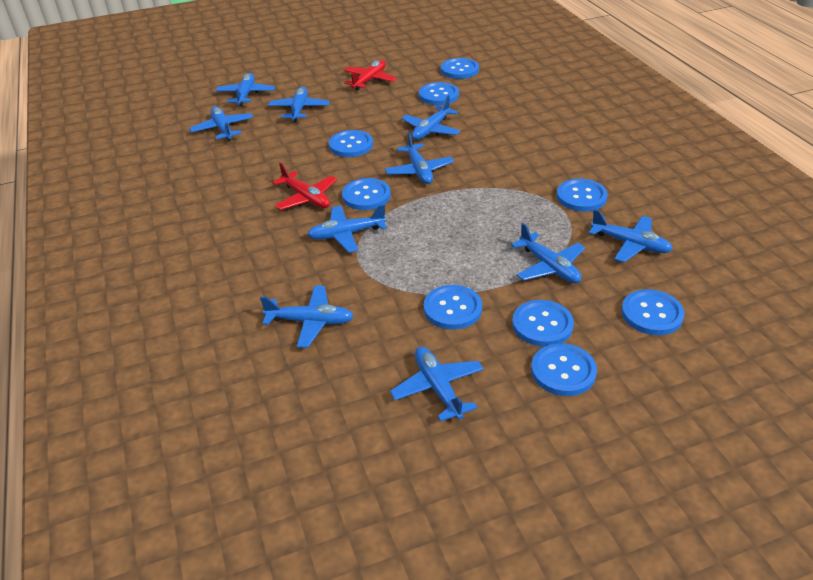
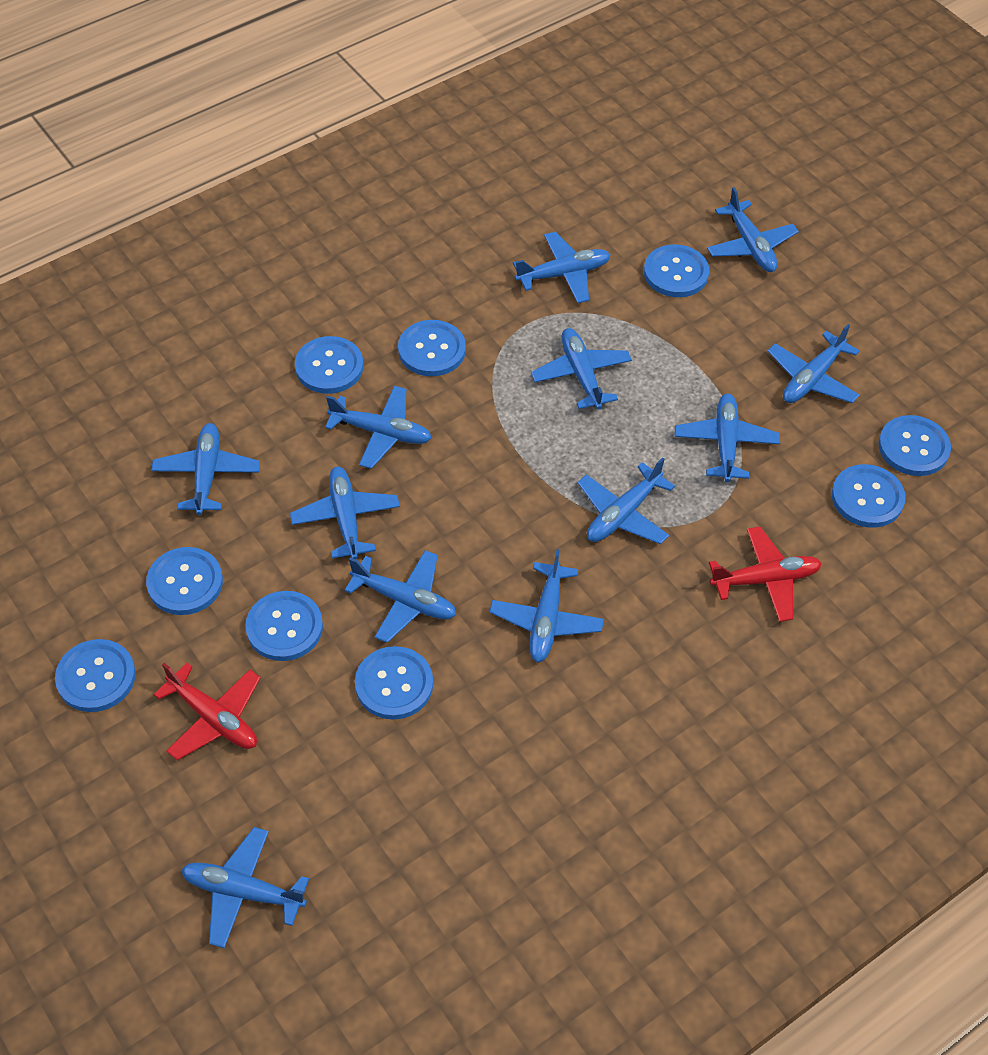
blue plane: [189,106,253,141] [216,73,275,106] [260,285,354,348] [268,87,330,122] [307,204,387,253] [385,132,454,184] [390,346,484,422] [401,96,460,140] [511,223,585,283] [589,209,673,262] = 10 -> [151,423,260,515] [181,827,309,948] [290,467,400,559] [325,386,432,469] [345,550,456,643] [489,549,604,662] [513,232,611,303] [531,328,632,409] [578,457,675,544] [675,393,780,482] [707,187,799,272] [768,324,860,403] = 12

